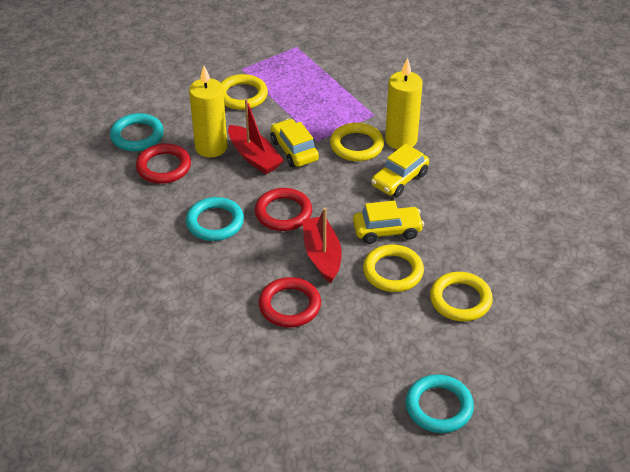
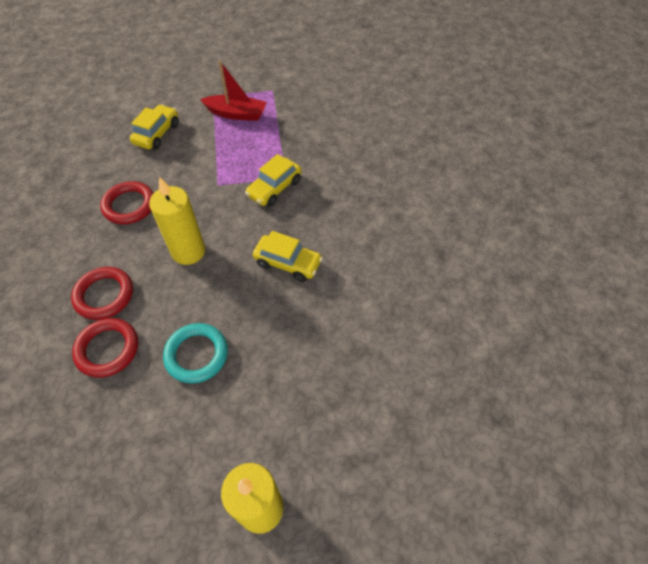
red boat: [228,99,284,174] [303,207,342,283] = 2 -> [200,61,267,121] = 1
turquoise ring: [110,113,164,151] [186,197,244,241] [406,374,474,433] = 3 -> [163,323,228,383] = 1
yellow ring: [221,74,268,110] [330,123,384,161] [363,244,424,292] [430,272,493,321] = 4 -> none = 0

